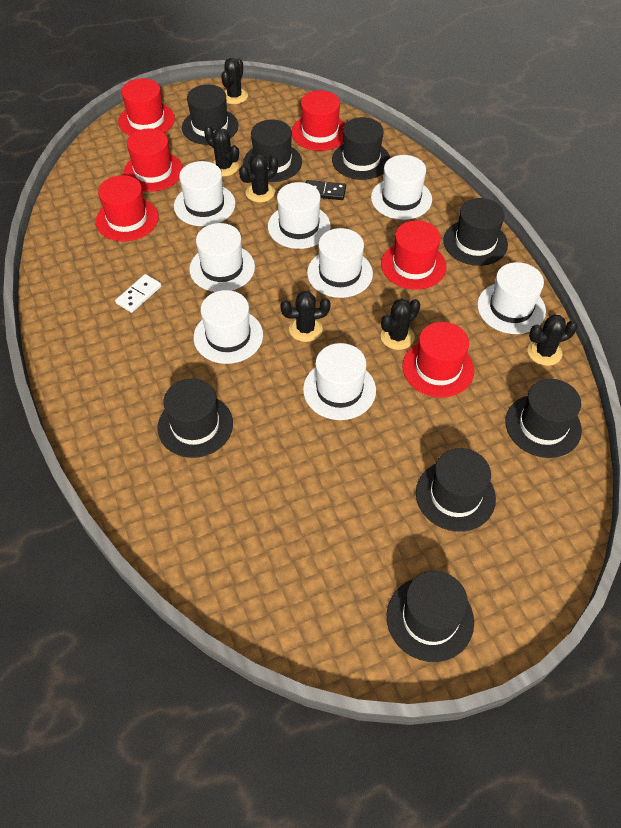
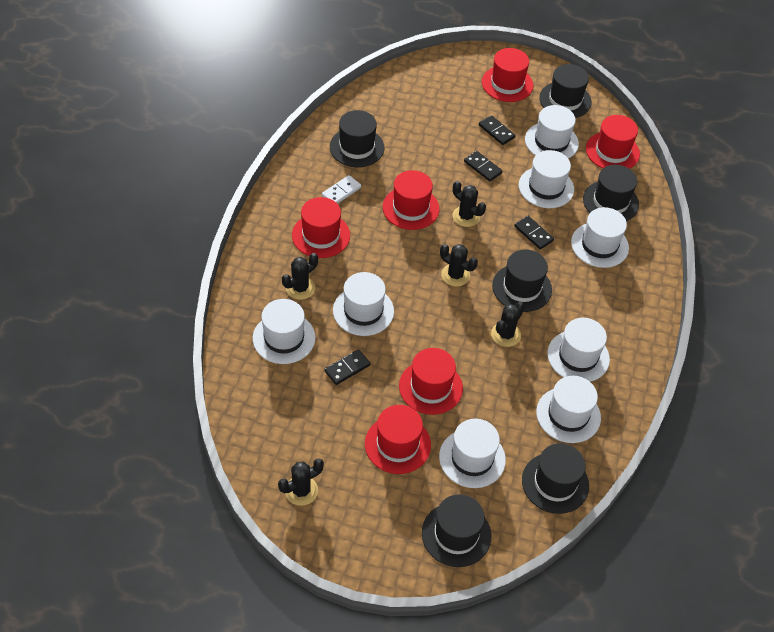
black cactus: [204,126,239,176] [221,58,248,104] [239,154,278,203] [280,291,331,342] [381,299,420,350] [528,315,578,366] = 6 -> [278,458,324,506] [282,253,318,300] [440,244,478,286] [452,181,486,227] [491,302,524,347] = 5
black domino: [306,180,346,200] = 1 -> [324,349,370,385] [464,151,502,181] [479,115,515,145] [514,216,554,249] = 4
black hat: [158,378,233,458] [182,85,239,145] [243,120,302,182] [332,117,390,180] [387,571,474,662] [416,448,496,532] [443,198,508,266] [505,379,582,458] = 8 -> [330,110,385,167] [422,494,491,567] [492,249,552,312] [522,443,589,514] [539,64,592,118] [583,165,639,221] = 6

